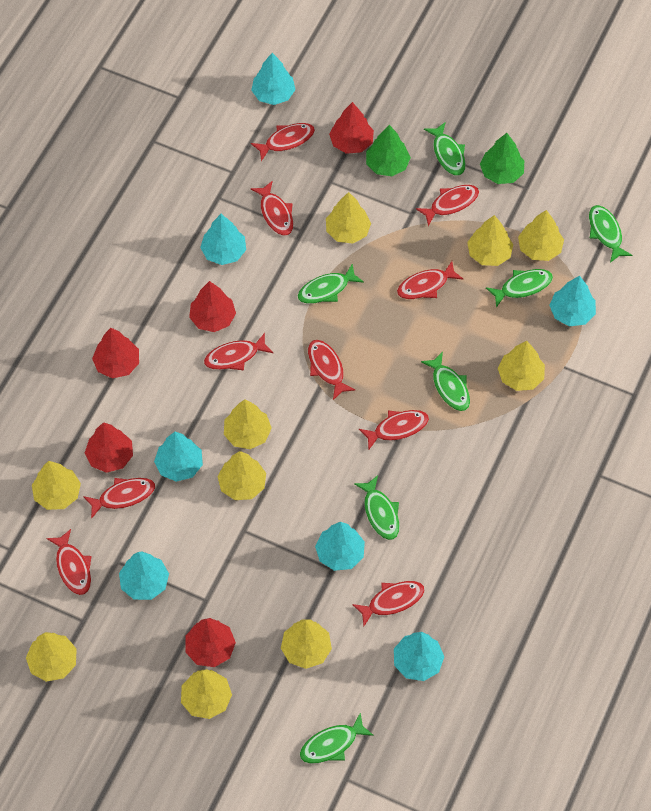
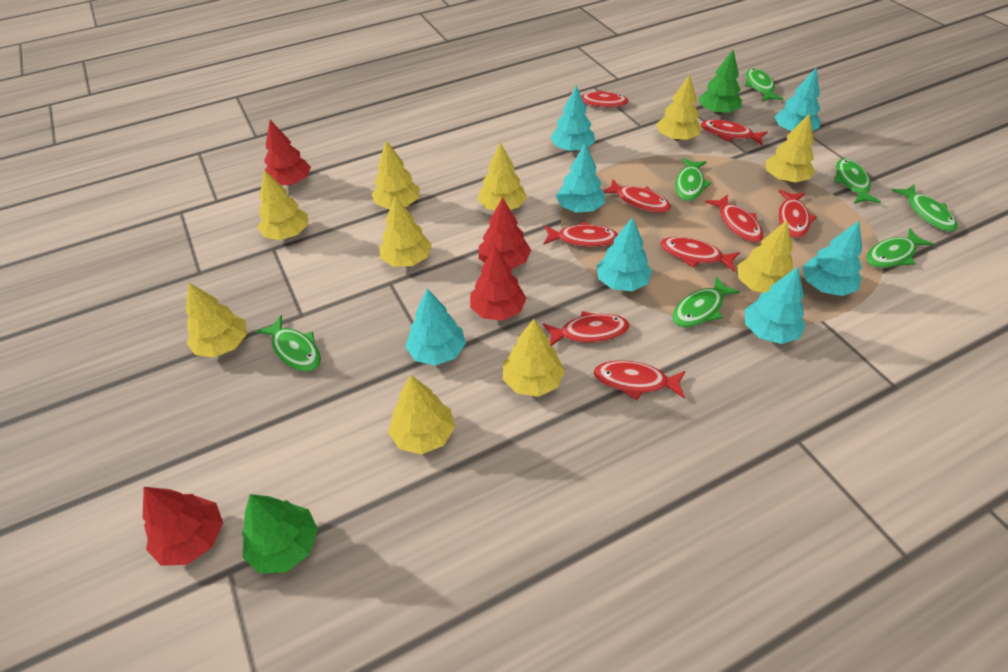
red fish: [46,529,92,595] [83,478,155,519] [204,333,273,370] [251,123,315,161] [251,181,293,236] [308,340,355,400] [352,581,425,626] [359,410,429,450] [397,261,463,299] [416,185,479,226] = 10 -> [543,221,618,247] [543,311,629,346] [570,90,629,108] [594,360,685,400] [603,179,671,213] [660,237,740,272] [701,120,767,146] [705,194,764,242] [778,190,816,238] = 9
red tree: [85,422,133,473] [92,328,139,378] [185,618,236,667] [189,281,236,332] [329,102,374,154] = 5 -> [142,487,223,566] [264,120,311,185] [470,246,527,321] [479,197,531,269] = 4

